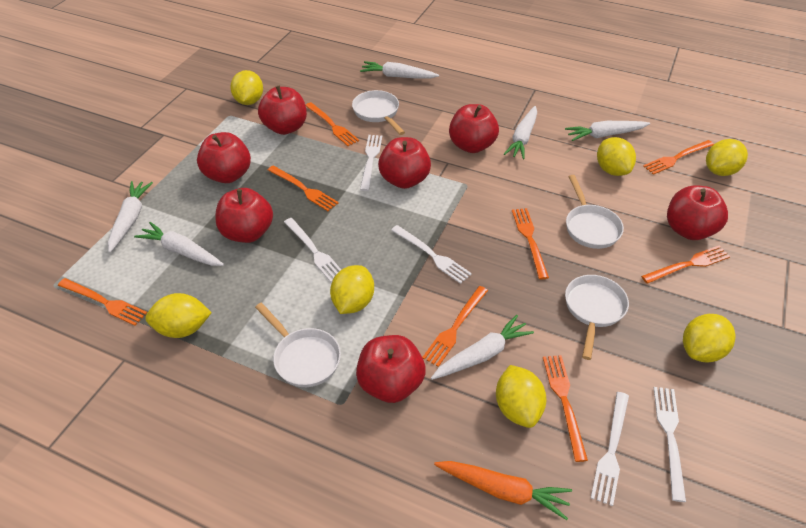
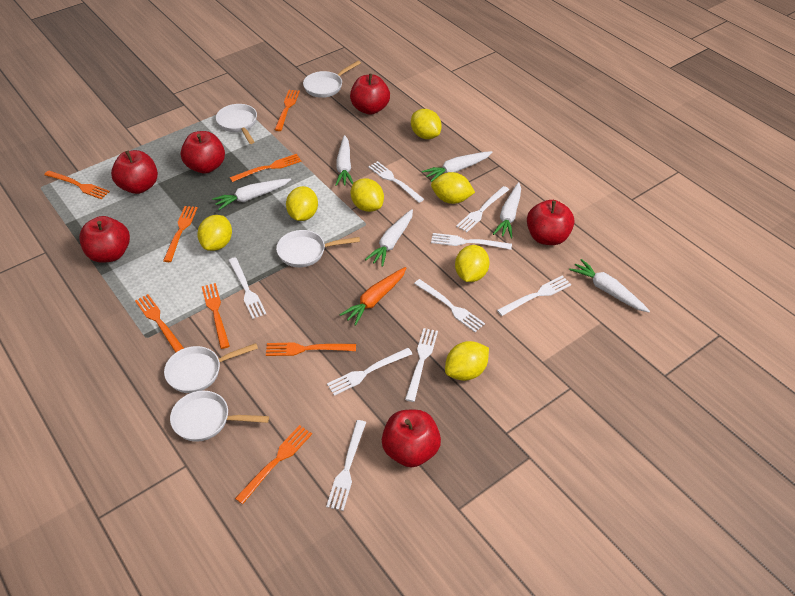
red apple: [197,132,251,183] [215,188,273,243] [258,86,307,135] [356,335,426,403] [378,137,431,189] [449,104,499,153] [667,185,728,240] = 7 -> [79,216,130,263] [111,150,158,194] [180,131,225,174] [350,74,390,115] [382,410,441,468] [527,200,575,245] = 6
white fork: [284,218,341,282] [360,135,382,191] [391,225,472,284] [591,392,629,506] [654,387,686,502] = 5 -> [228,257,266,319] [326,420,366,511] [327,348,412,396] [368,161,424,203] [405,328,438,402] [414,279,485,332] [431,233,512,250] [456,186,509,232] [497,275,571,316] = 9
white pan: [255,303,341,387] [352,90,405,135] [565,275,629,360] [566,175,624,249] = 4 -> [164,343,258,393] [170,391,269,442] [216,104,257,144] [276,230,360,268] [303,61,361,98] = 5

